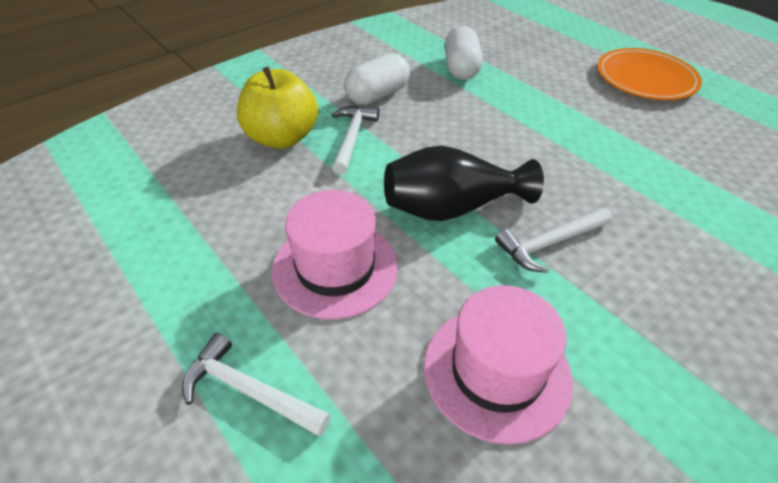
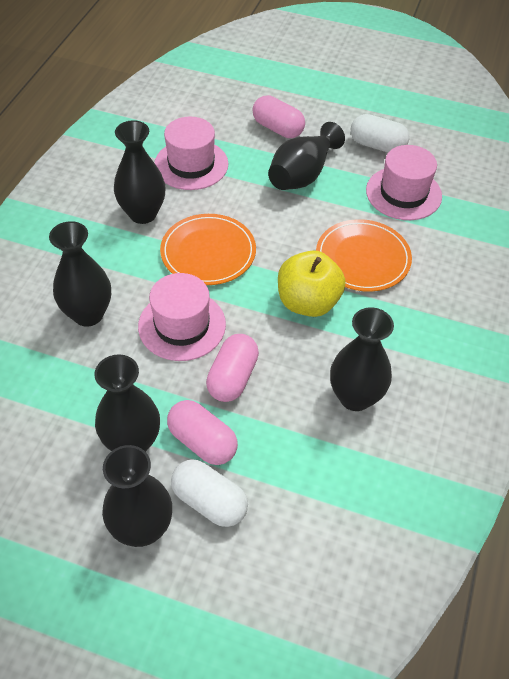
black vase: [384,146,544,221] = 1 -> [49,221,111,326] [95,354,160,452] [102,445,172,547] [114,120,166,224] [268,122,345,190] [330,307,394,411] = 6
orange plate: [597,48,702,100] = 1 -> [160,214,256,285] [316,219,412,292] = 2
pink capsule: none = 0 -> [167,400,238,465] [206,334,259,402] [253,95,305,138] = 3
pink hat: [272,190,398,319] [424,285,573,444] = 2 -> [138,273,226,361] [154,117,228,190] [366,145,442,220] = 3
white hammer: [182,333,331,437] [332,106,379,175] [495,207,612,273] = 3 -> none = 0

